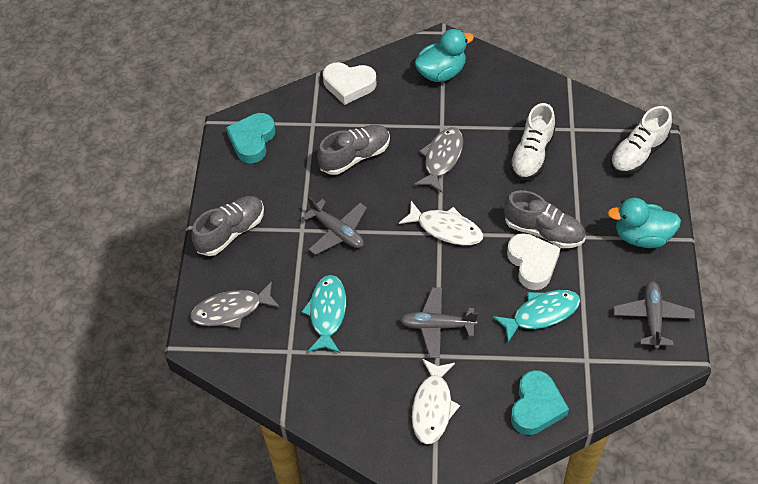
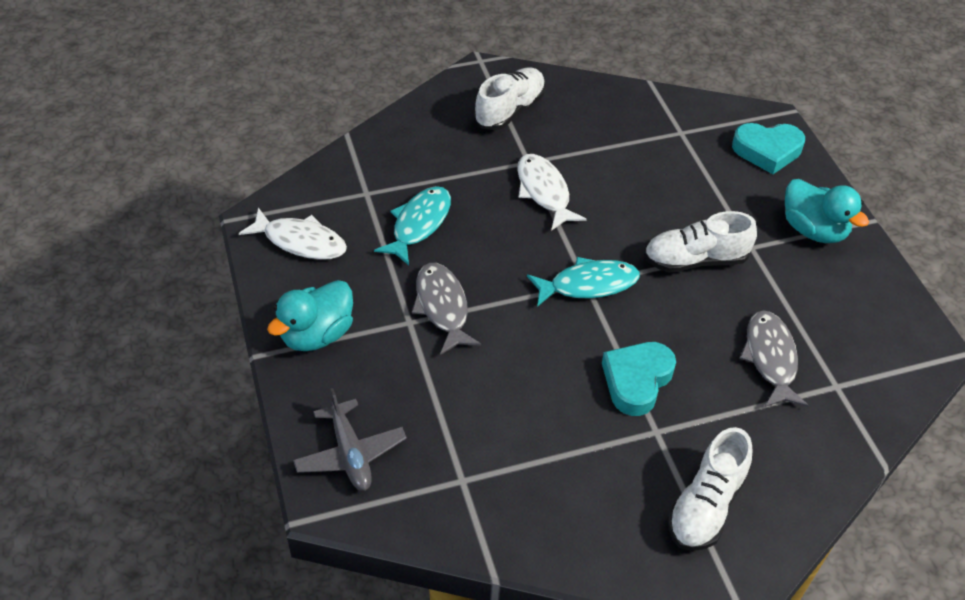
grey plane: [302,197,367,255] [400,287,478,358] [613,281,695,349] = 3 -> [293,388,407,491] = 1
grey shoe: [192,196,264,256] [317,125,390,175] [504,190,585,248] = 3 -> none = 0
white heart: [323,62,376,105] [507,233,561,290] = 2 -> none = 0
white shoe: [510,103,555,180] [610,106,672,174] = 2 -> [474,68,546,130] [644,211,757,273] [668,427,752,551] = 3

